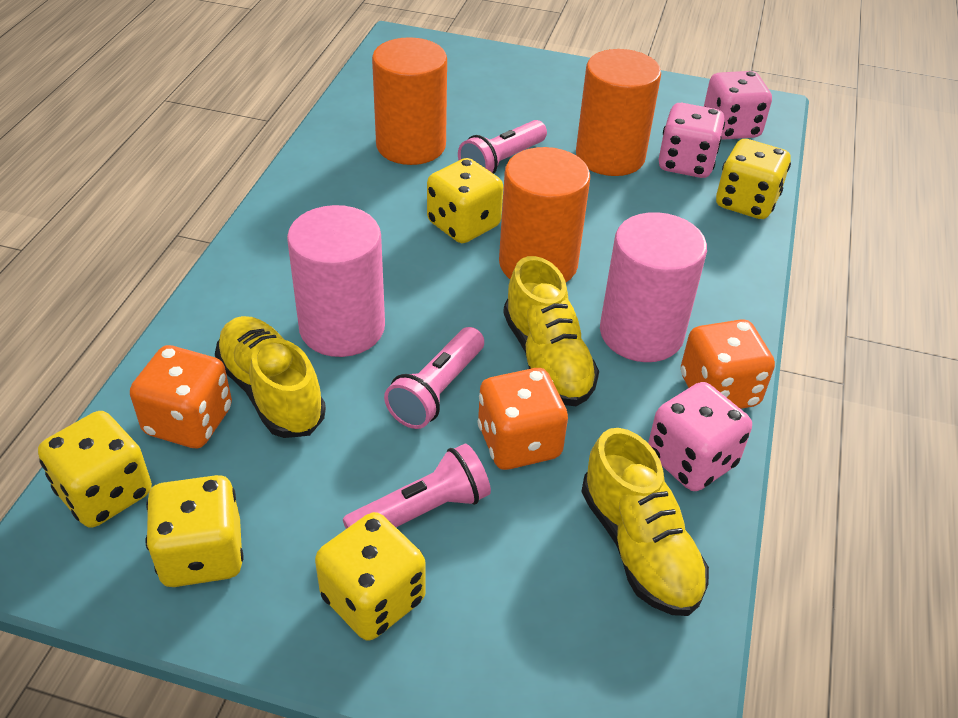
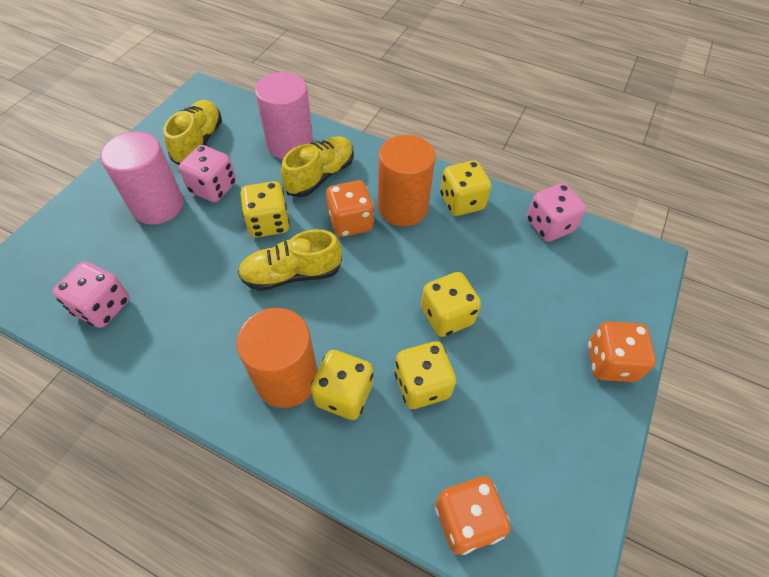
orange cylinder: [372,37,447,165] [499,147,590,282] [576,49,661,176] = 3 -> [237,308,318,408] [378,135,436,226] = 2
pink flashlight: [343,444,491,529] [384,327,484,429] [458,120,547,174] = 3 -> none = 0

